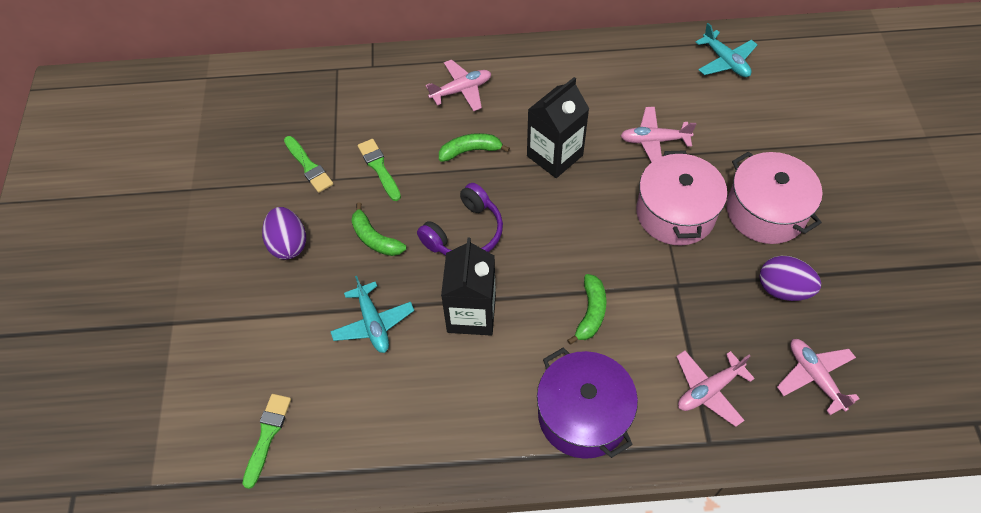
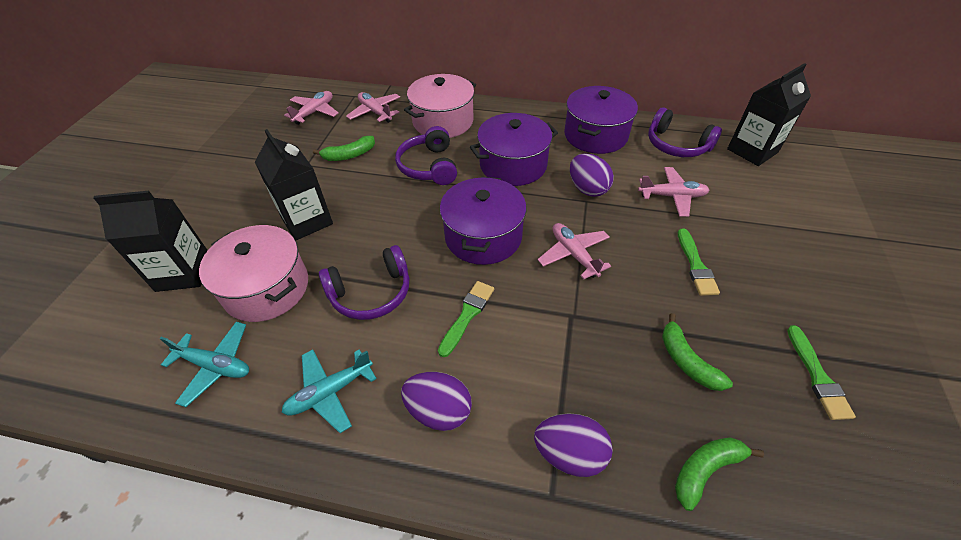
black carton: [441,238,496,335] [527,77,589,178] = 2 -> [93,191,208,292] [255,129,333,241] [727,63,811,166] = 3
purple egg: [262,207,306,260] [759,256,821,301] = 2 -> [401,372,472,431] [534,413,613,477] [570,154,614,197] = 3
purple headphones: [417,183,503,256] = 1 -> [319,245,409,320] [395,126,457,185] [648,107,722,157] = 3
purple pot: [537,347,638,459] = 1 -> [440,176,527,265] [470,113,558,186] [564,86,638,154] = 3

